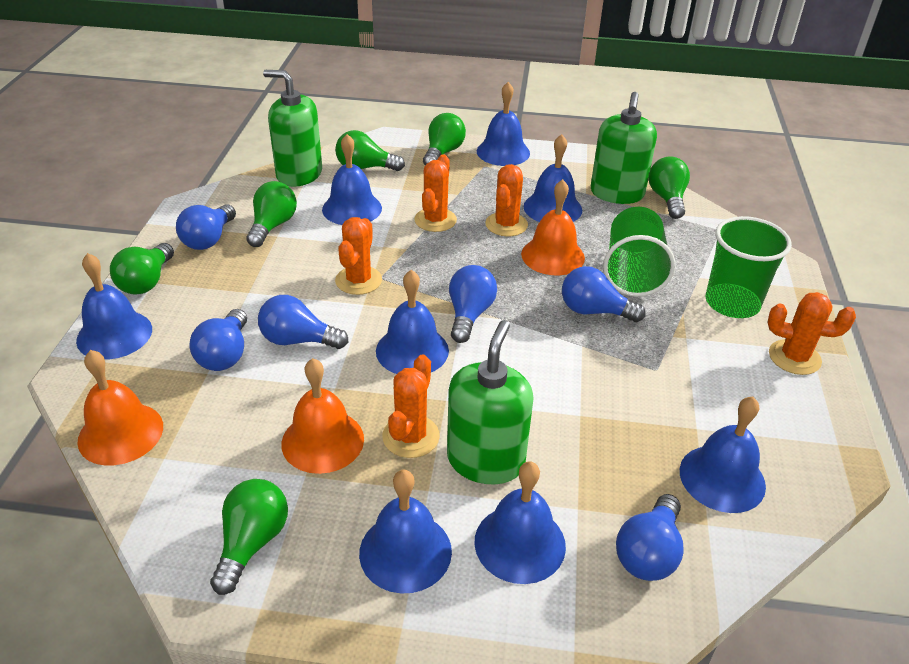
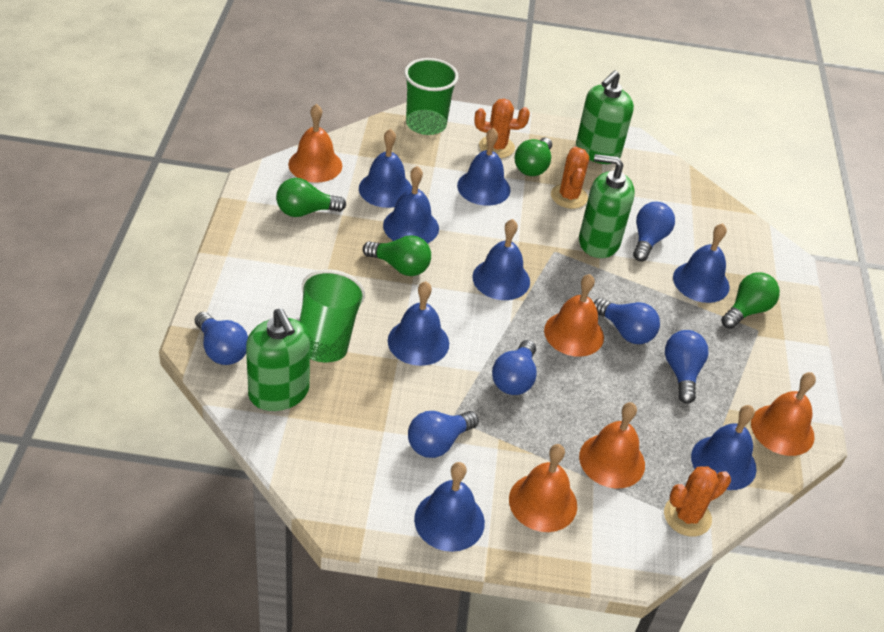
green light bulb: [110,243,174,295] [210,479,288,595] [246,181,297,247] [335,130,405,171] [423,113,466,165] [649,156,690,219] = 6 -> [276,178,346,217] [363,235,431,276] [515,137,552,176] [721,272,780,329] = 4
orange bell: [77,350,163,466] [281,358,364,474] [521,179,585,275] = 3 -> [288,104,342,183] [509,444,577,532] [544,274,604,357] [579,402,645,488] [751,372,816,456] = 5
orange cactus: [335,217,382,295] [382,354,440,458] [414,154,457,232] [485,164,528,237] [768,292,856,375] = 5 -> [474,99,530,158] [551,146,589,209] [664,466,731,537] = 3

